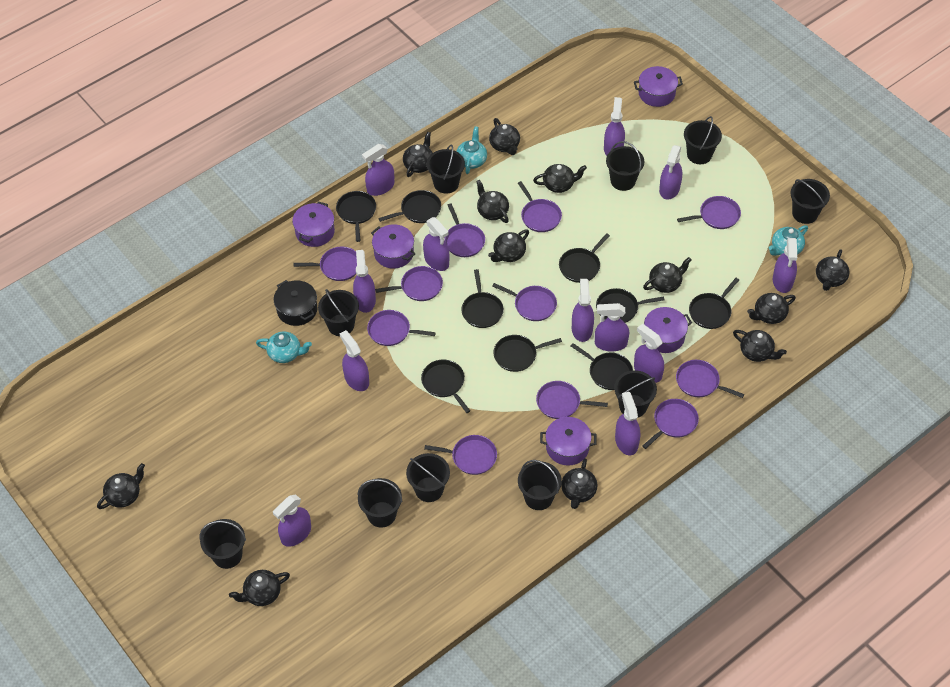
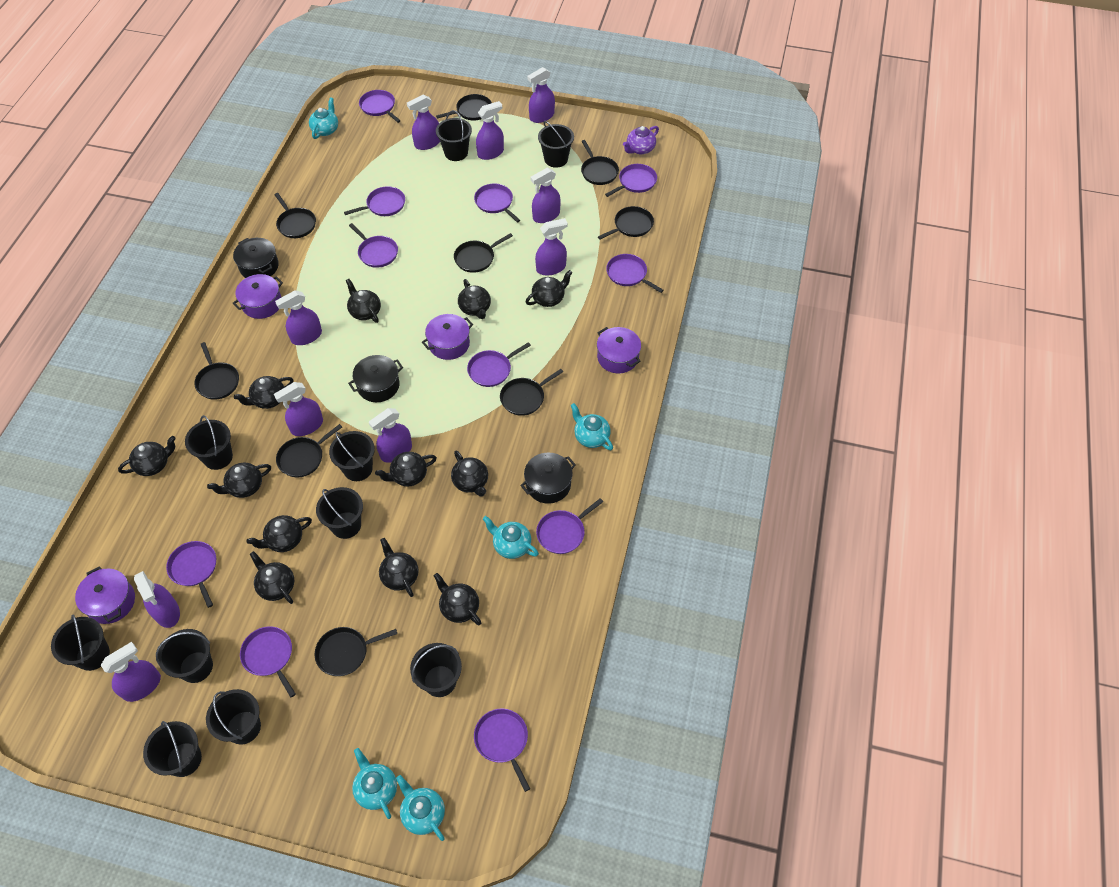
black pot: [274,280,317,326] = 1 -> [233,238,279,278] [348,355,403,402] [520,453,576,504] = 3
purple pot: [292,201,335,247] [371,224,416,269] [540,417,596,466] [634,66,683,107] [644,307,692,353] = 5 -> [75,567,135,624] [233,274,283,319] [422,314,473,360] [597,327,641,373] = 4
purple spray bottle: [273,495,311,547] [340,330,369,391] [353,250,376,313] [362,144,394,196] [423,217,450,271] [572,279,594,342] [595,303,629,352] [604,97,625,156] [615,392,640,455] [634,324,664,383] [659,145,682,200] [773,238,797,293] = 12 -> [101,642,161,702] [134,571,180,628] [274,382,323,436] [275,290,322,345] [369,408,412,463] [407,94,440,150] [476,101,504,160] [527,67,555,123] [530,167,561,223] [535,218,568,276] = 10
purple teapot: none = 0 -> [623,126,659,154] = 1
turquoise teapot: [256,332,312,363] [456,127,487,174] [769,225,808,256] = 3 -> [309,97,338,139] [352,748,397,819] [396,775,445,841] [483,516,539,559] [570,403,613,450] = 5

